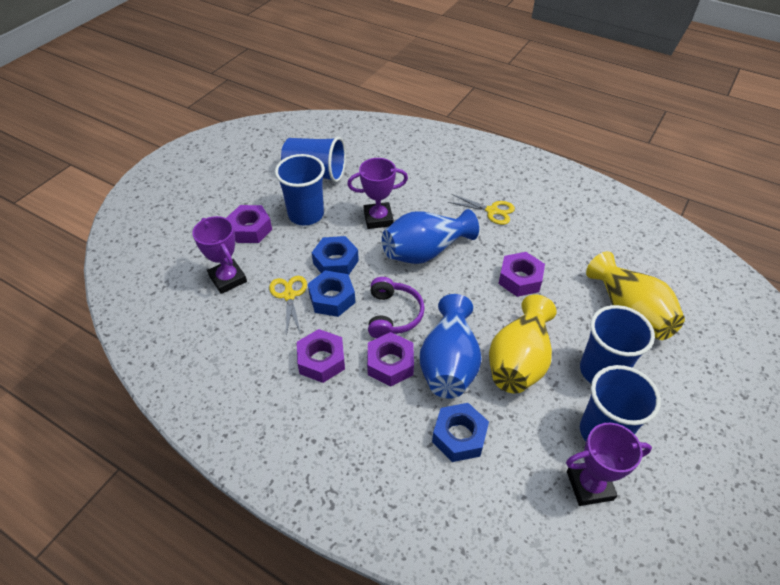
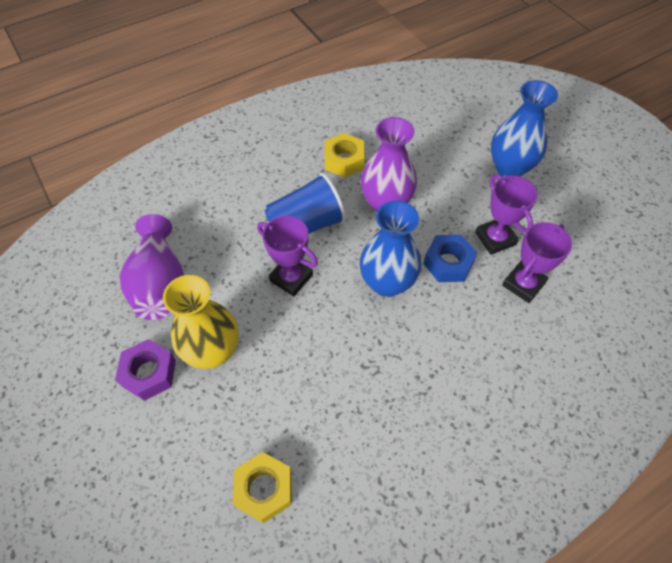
blue cup: [275,154,325,225] [281,137,346,182] [580,305,655,383] [580,365,661,441] = 4 -> [265,173,346,234] = 1
blue nut: [308,270,355,317] [312,236,359,275] [432,403,489,462] = 3 -> [423,235,477,282] = 1
purple headphones: [368,277,425,339] = 1 -> none = 0
purple nut: [226,205,272,243] [297,329,345,383] [367,332,414,387] [498,252,545,297] = 4 -> [115,339,176,401] = 1
purple vase: none = 0 -> [120,214,184,320] [361,117,417,212] = 2
yellow nut: none = 0 -> [233,452,292,523] [325,133,365,178] = 2
yellow scissors: [269,276,307,336] [448,194,515,225] = 2 -> none = 0
yellow vase: [489,294,556,393] [586,251,685,340] = 2 -> [163,275,239,369] = 1

